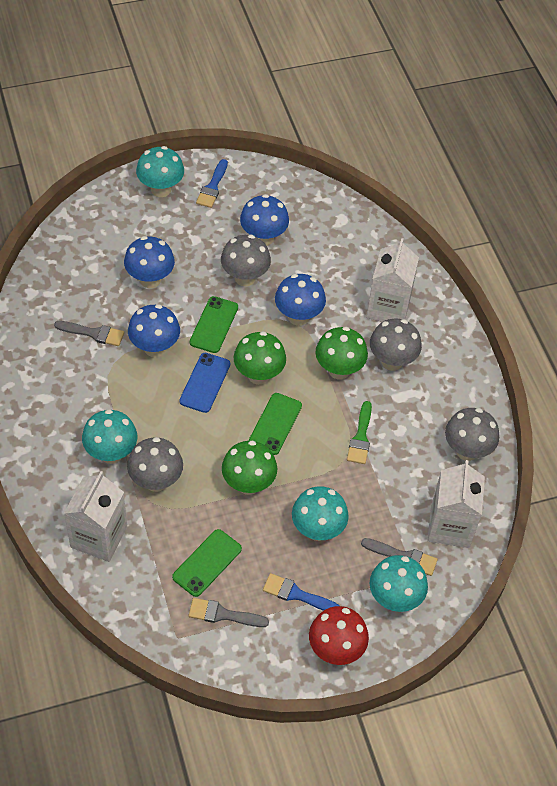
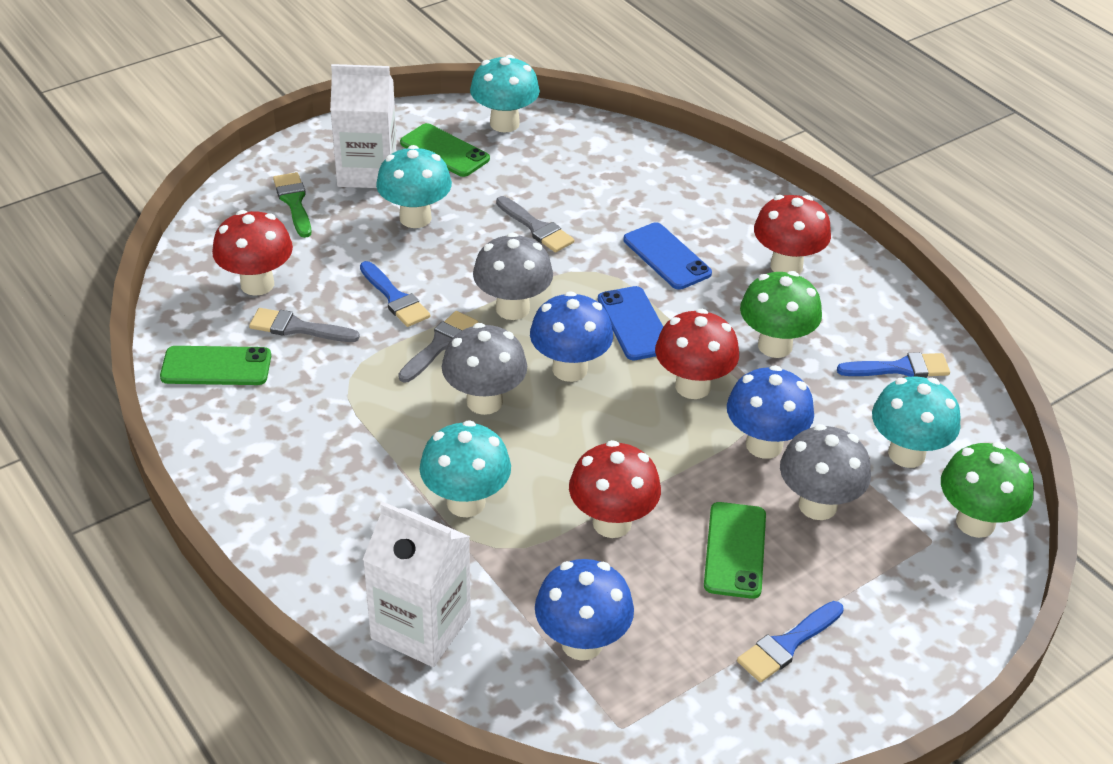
blue brush: [196,159,228,208] [263,573,339,611] = 2 -> [360,261,431,327] [737,601,844,683] [837,352,950,378] = 3
blue mushroom: [124,236,175,288] [128,304,180,357] [240,194,289,246] [275,274,326,326] = 4 -> [530,291,613,382] [535,559,634,661] [727,365,814,459] = 3
blue phone: [179,353,230,413] = 1 -> [598,286,663,360] [623,222,712,290] = 2
green mushroom: [222,440,277,495] [234,331,286,385] [315,327,368,380] = 3 -> [740,271,822,358] [941,442,1034,538] = 2
grey mushroom: [127,437,183,492] [221,235,271,286] [370,319,422,371] [445,408,499,461] = 4 -> [442,323,527,415] [473,233,553,320] [780,424,871,520] = 3
red mushroom: [309,606,369,665] = 1 -> [212,210,293,296] [569,440,661,538] [655,309,739,399] [754,195,831,274] = 4
white carton: [64,471,127,562] [366,238,419,322] [427,460,485,548] = 3 -> [330,64,397,188] [363,502,471,667] = 2

